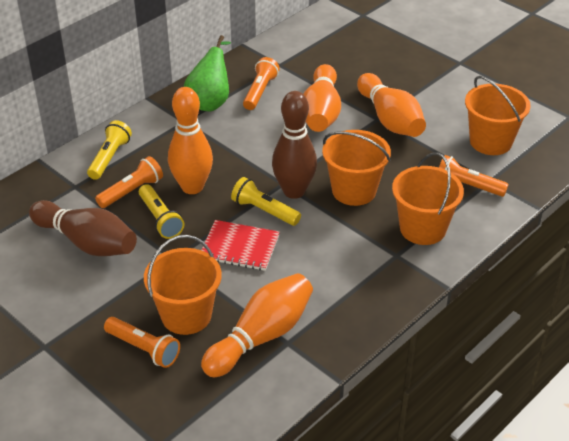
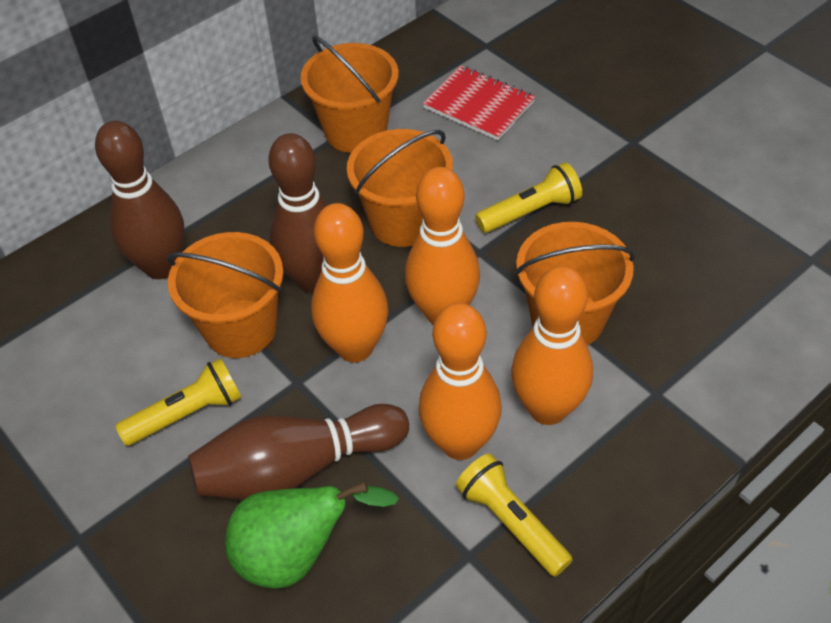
brown bowling pin: [29,200,137,256] [272,91,317,199] = 2 -> [95,121,185,279] [188,404,409,500] [268,133,328,293] = 3
orange flashlight: [95,156,163,208] [104,317,180,368] [243,57,280,110] [439,155,509,197] = 4 -> none = 0

